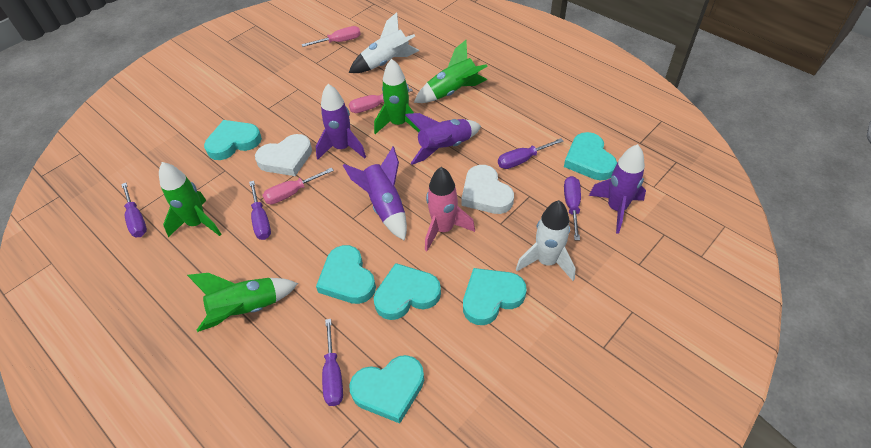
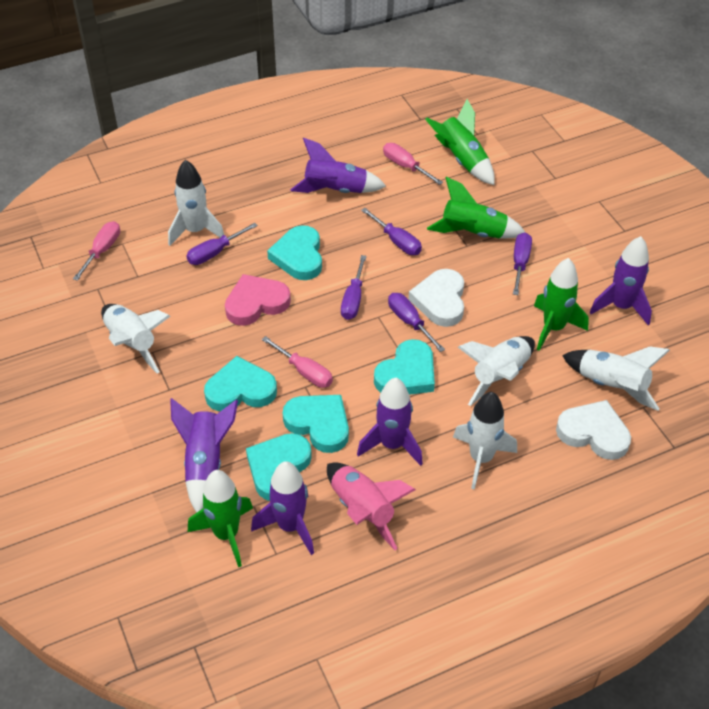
pink heart: none = 0 -> [225,274,291,326] = 1
purple rocket: [316,84,366,160] [343,147,407,241] [405,113,481,165] [589,144,646,234] = 4 -> [170,398,238,512] [251,461,314,555] [291,138,386,193] [357,378,423,466] [590,236,652,325] = 5
turquoise heart: [204,120,262,160] [316,245,376,304] [349,355,424,423] [374,263,441,320] [463,268,527,325] [564,132,617,180] = 6 -> [204,356,277,411] [246,433,312,501] [267,225,322,280] [283,395,349,453] [374,339,435,395] = 5
white rocket: [349,12,419,73] [516,200,576,281] = 2 -> [101,304,171,373] [168,160,224,246] [453,392,517,490] [458,336,535,406] [562,346,670,411] = 5

